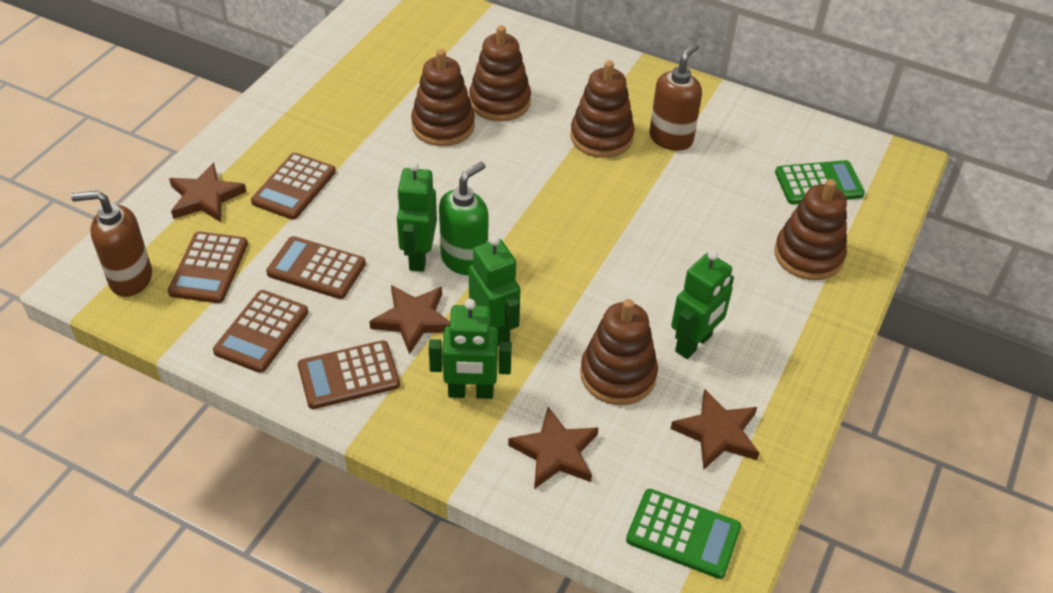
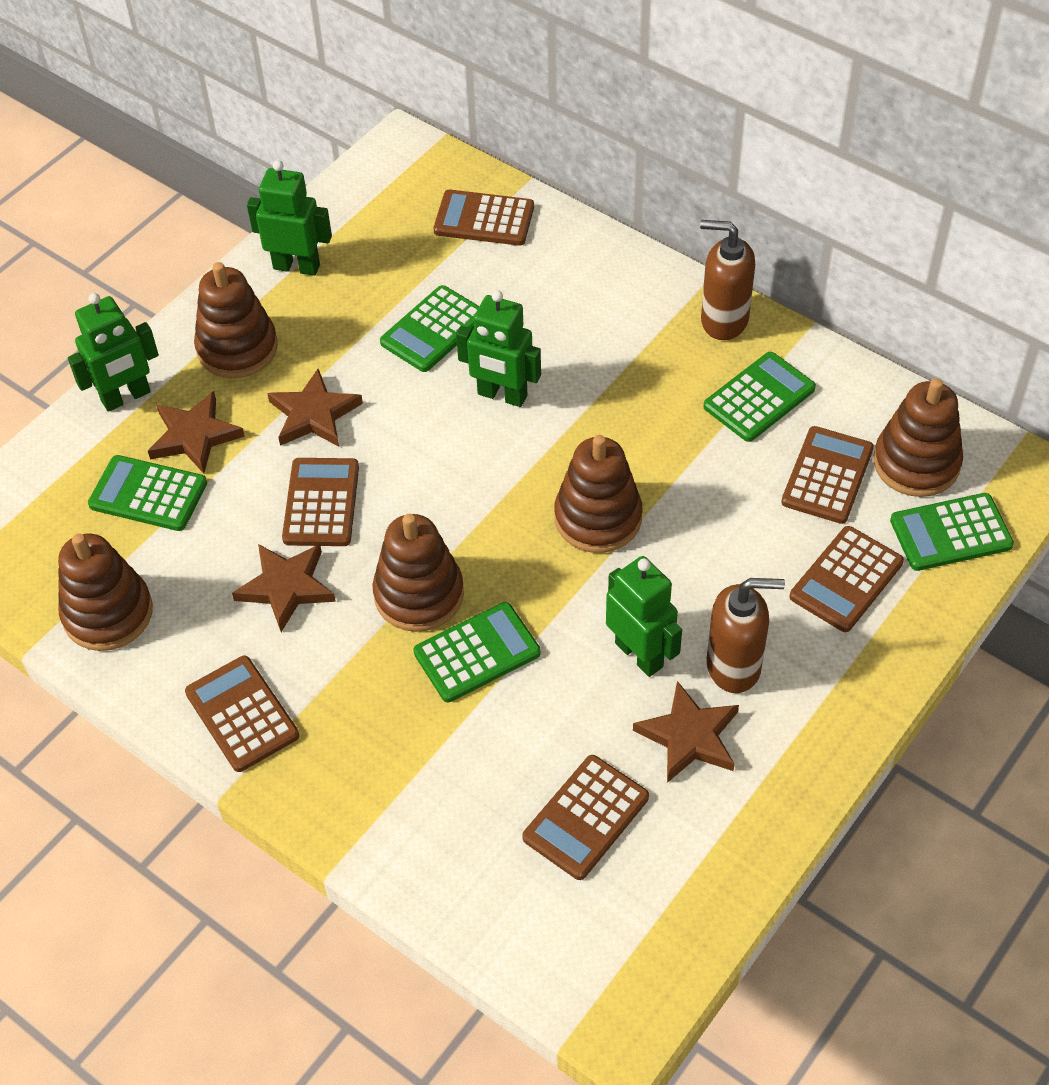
brown calculator: [168,232,248,303] [213,290,308,373] [251,153,336,220] [266,236,366,299] [298,340,400,409] = 5 -> [185,656,299,772] [282,458,359,546] [434,190,534,246] [522,755,649,880] [781,426,874,524] [790,526,904,632] = 6
green calculator: [626,489,741,579] [775,160,865,204] = 2 -> [88,455,207,531] [380,285,479,372] [414,602,541,702] [704,352,816,442] [890,493,1014,571] = 5
green soap dispenser: [439,162,488,275] = 1 -> none = 0

